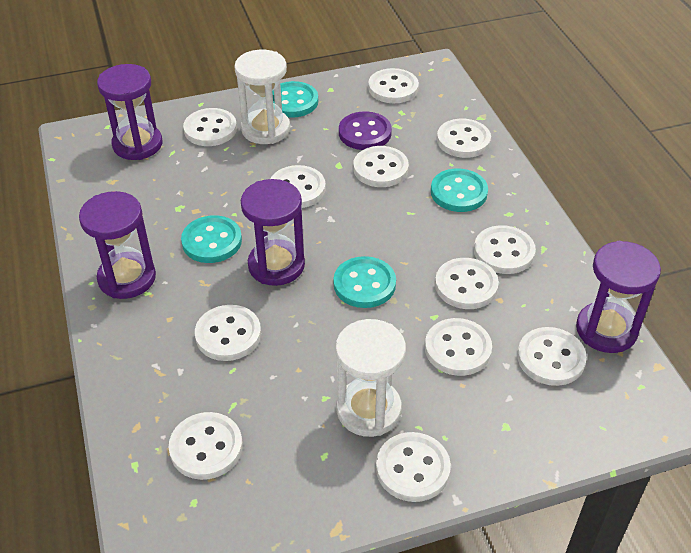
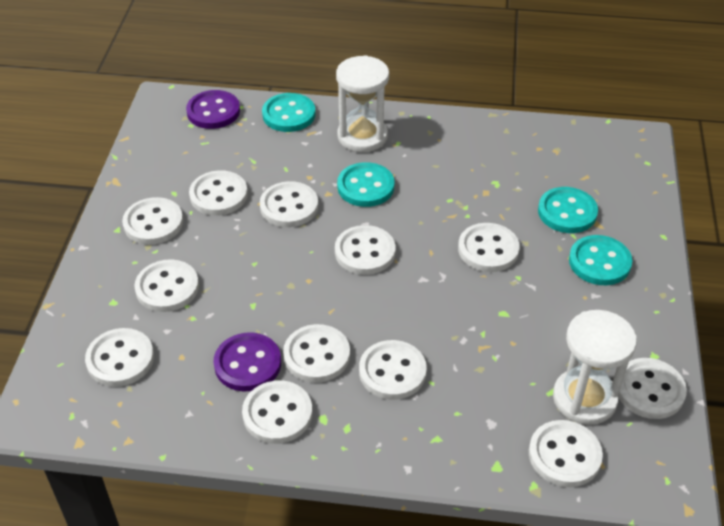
purple button: [339,111,392,150] = 1 -> [186,90,240,129] [213,332,281,391] = 2
purple hourglass: [79,191,156,299] [97,64,162,160] [241,179,305,286] [576,241,661,353] = 4 -> none = 0

